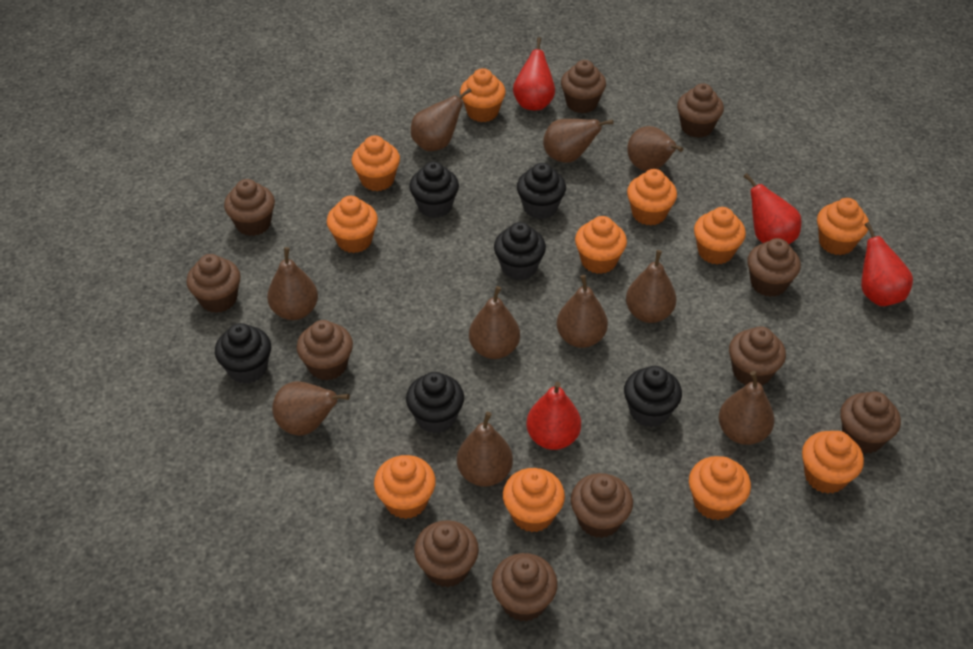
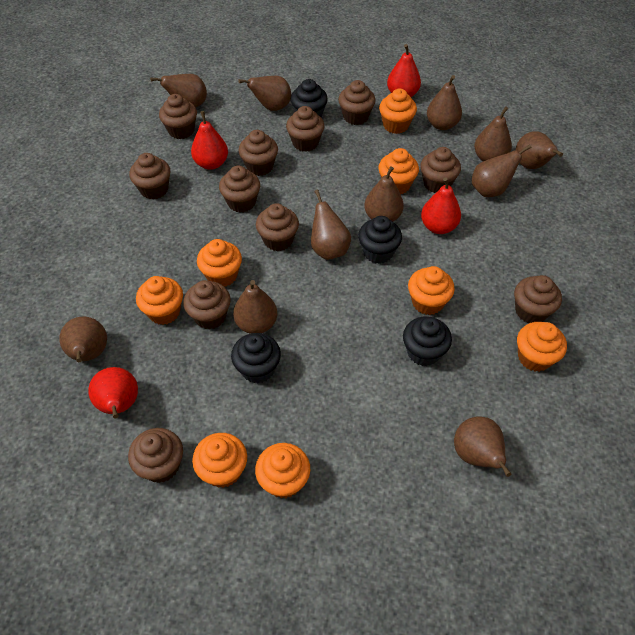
black cupcake: [215,323,271,384] [406,372,464,433] [409,161,459,218] [494,222,546,280] [517,163,566,219] [624,366,682,427] = 6 -> [231,333,281,383] [291,79,328,118] [358,216,402,264] [403,317,452,366] = 4
brown pear: [267,247,318,320] [272,381,350,436] [411,88,472,151] [457,412,513,487] [469,286,520,359] [543,119,613,163] [556,275,608,348] [626,250,676,323] [627,126,683,171] [718,371,774,445] = 10 -> [59,317,107,363] [150,74,207,108] [233,280,277,334] [238,76,291,111] [311,190,351,260] [364,166,404,222] [427,75,462,130] [454,416,511,477] [472,144,531,197] [474,106,512,161] [516,131,563,169] = 11
orange cupcake: [327,196,378,253] [352,135,400,191] [374,455,436,519] [460,68,506,122] [503,468,565,532] [575,216,627,274] [627,169,677,226] [689,456,751,520] [694,207,746,264] [802,431,864,494] [817,198,869,255] = 11 -> [136,276,183,325] [192,433,247,488] [197,239,242,287] [255,443,310,498] [378,148,419,194] [379,89,417,134] [408,266,455,315] [517,322,567,372] = 8

